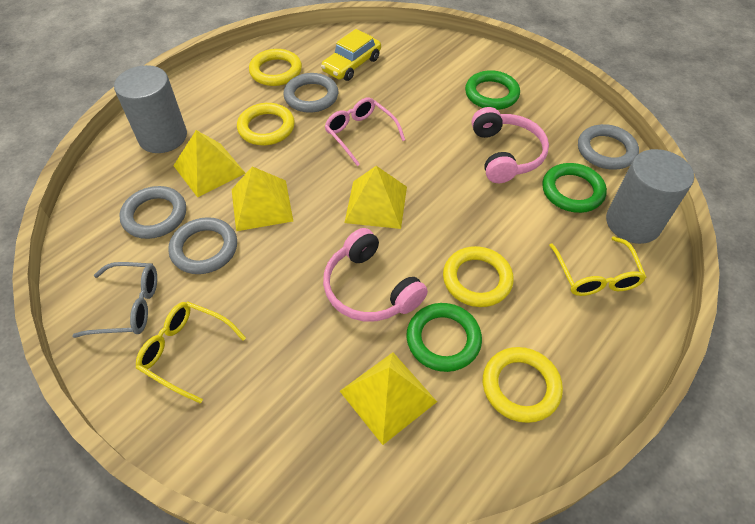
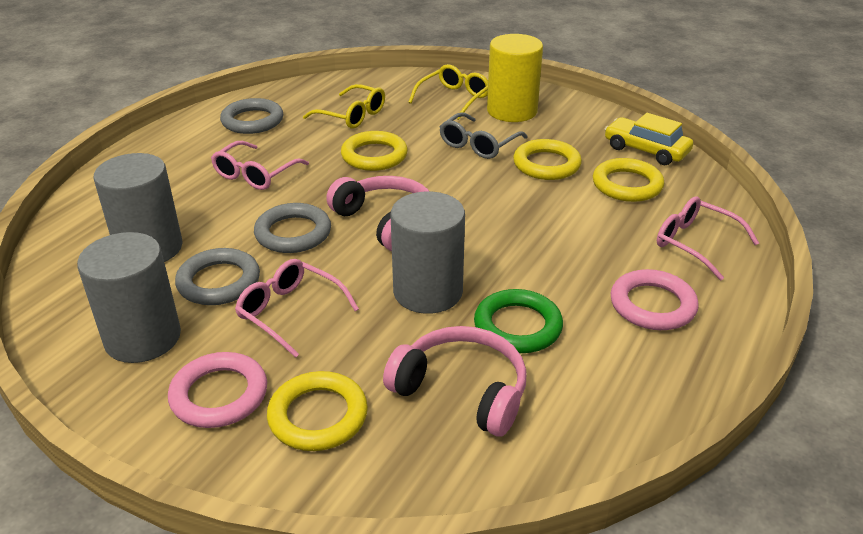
green ring: [406,303,482,372] [465,70,520,110] [542,163,607,213] = 3 -> [474,289,563,353] = 1
grey cylinder: [114,65,187,153] [606,149,694,244] = 2 -> [77,232,181,363] [94,153,183,262] [391,192,465,314] = 3
grey ring: [119,186,186,239] [168,217,237,274] [283,73,338,113] [578,124,639,170] = 4 -> [175,248,260,305] [220,98,283,134] [254,203,331,253] = 3
pink glasses: [324,97,405,166] = 1 -> [211,141,309,190] [235,259,359,358] [657,197,759,280] = 3
pink ring: none = 0 -> [168,352,267,428] [611,269,699,330] = 2
yellow cylinder: none = 0 -> [487,34,543,122] = 1
yellow pyramid: [173,130,246,197] [232,166,293,231] [340,352,437,445] [344,166,407,229] = 4 -> none = 0

